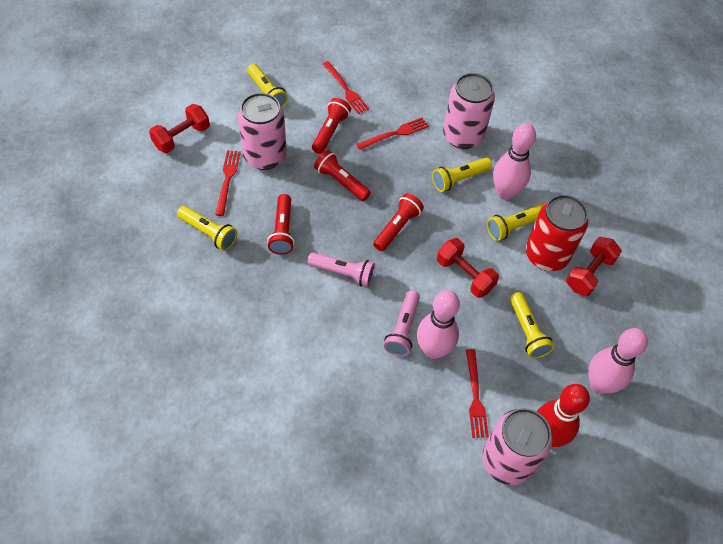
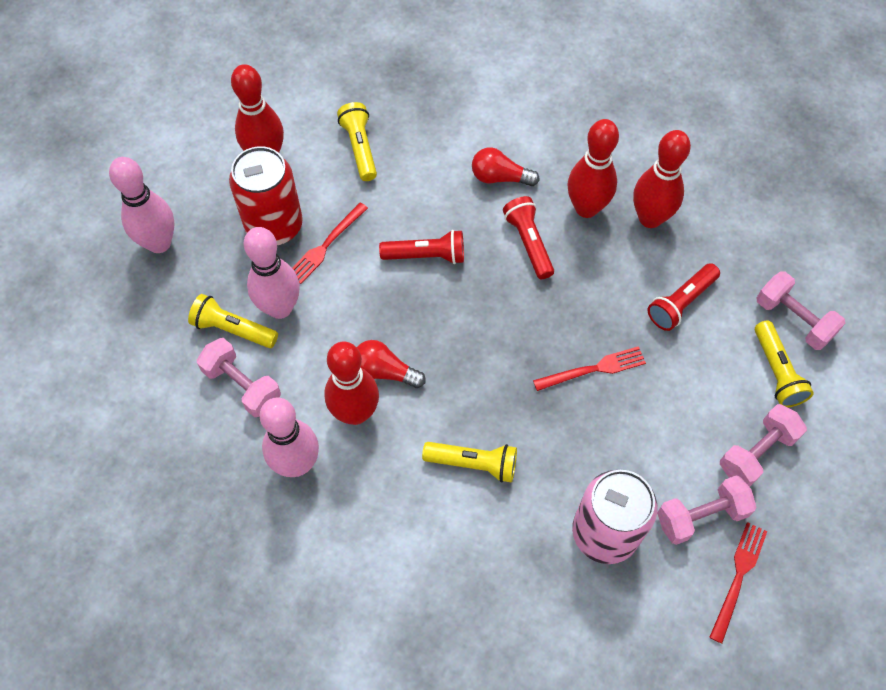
pink can: [238,93,287,170] [443,73,495,149] [482,408,552,485] = 3 -> [572,470,657,564] = 1
pink dumbbell: none = 0 -> [197,338,281,417] [657,475,757,545] [720,404,807,487] [756,271,845,350] = 4
pink flashlight: [308,252,375,287] [384,290,420,356] = 2 -> none = 0
red bowling pin: [537,384,590,447] = 1 -> [231,64,284,153] [324,341,379,425] [567,119,619,218] [633,130,691,228] = 4
red dumbbell: [149,104,210,153] [437,238,499,298] [566,237,622,296] = 3 -> none = 0
red flashlight: [267,194,294,255] [312,98,351,154] [314,150,371,201] [373,193,424,251] = 4 -> [379,230,464,264] [503,196,554,279] [648,263,720,331] = 3
red fork: [215,150,241,216] [322,61,369,114] [356,118,429,150] [466,349,489,438] = 4 -> [292,202,368,284] [533,346,646,391] [709,522,767,643] = 3
red light bulb: none = 0 -> [357,340,426,388] [472,147,540,186] = 2
yellow flashlight: [177,206,237,251] [247,64,288,108] [432,157,492,192] [487,204,544,241] [510,292,554,359] = 5 -> [188,294,278,348] [337,102,377,181] [422,442,517,482] [755,321,814,407] = 4

